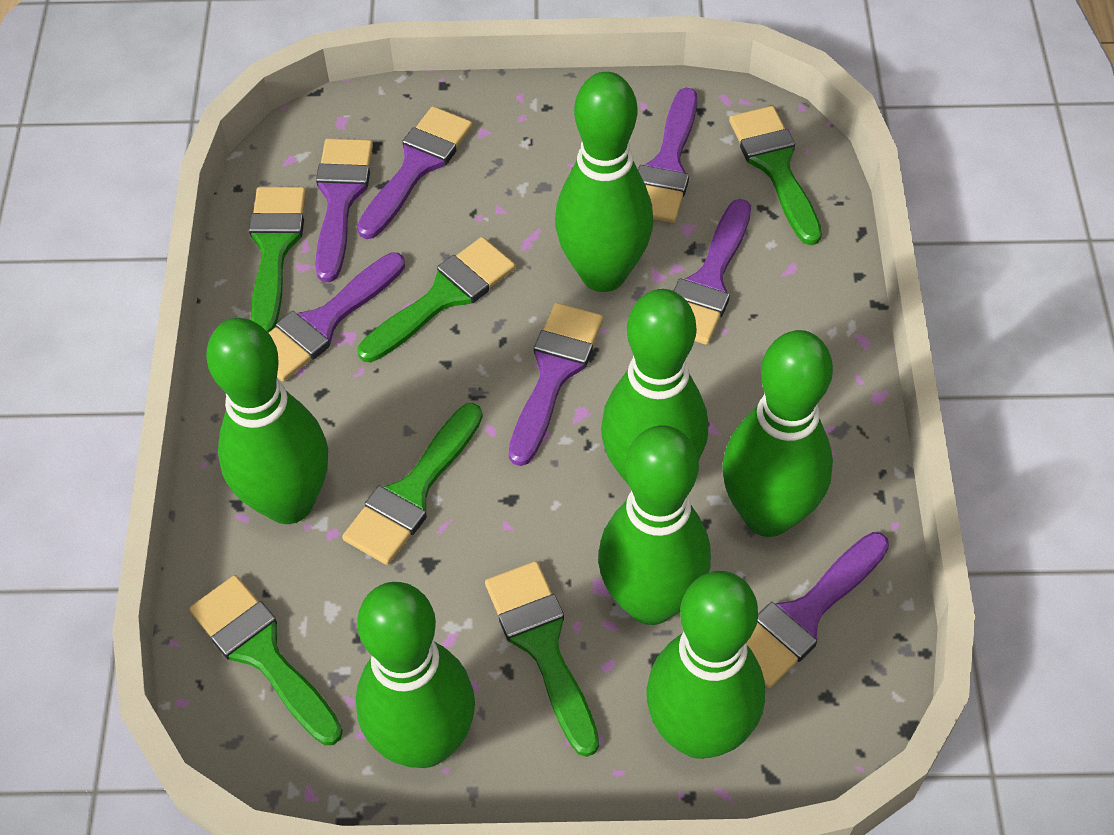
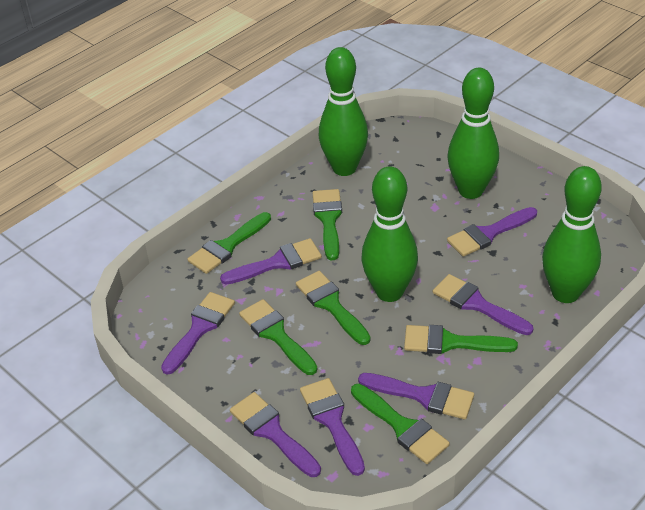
green bowling pin: [206,318,328,524] [356,582,475,768] [555,72,653,292] [598,425,711,625] [601,289,708,485] [647,571,765,759] [722,330,833,537] = 7 -> [319,47,368,176] [361,166,418,302] [448,68,499,199] [542,166,602,303] = 4

